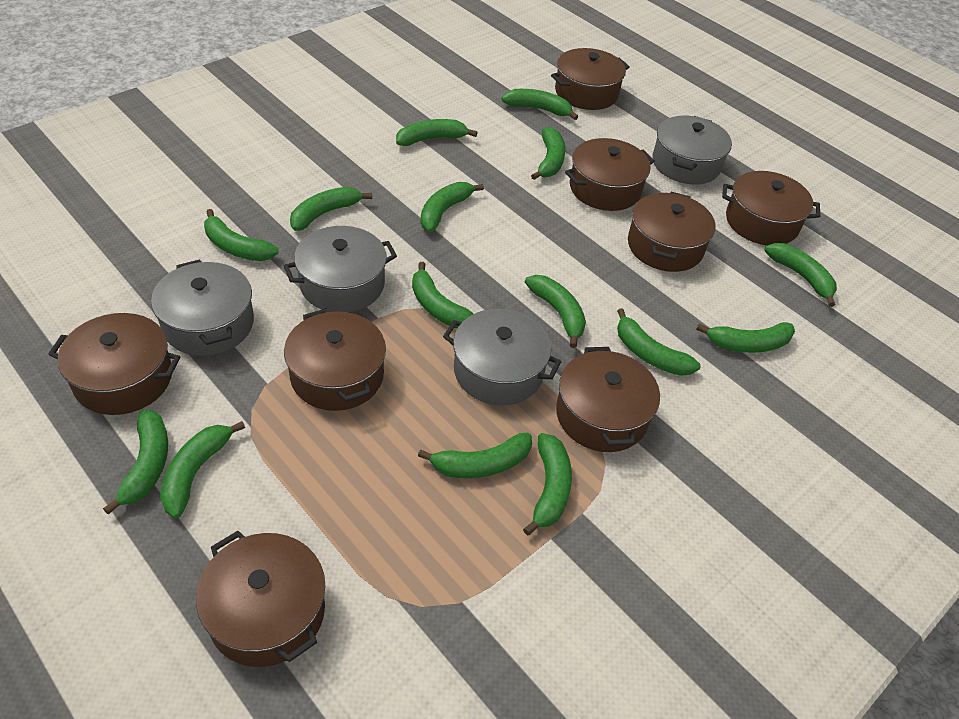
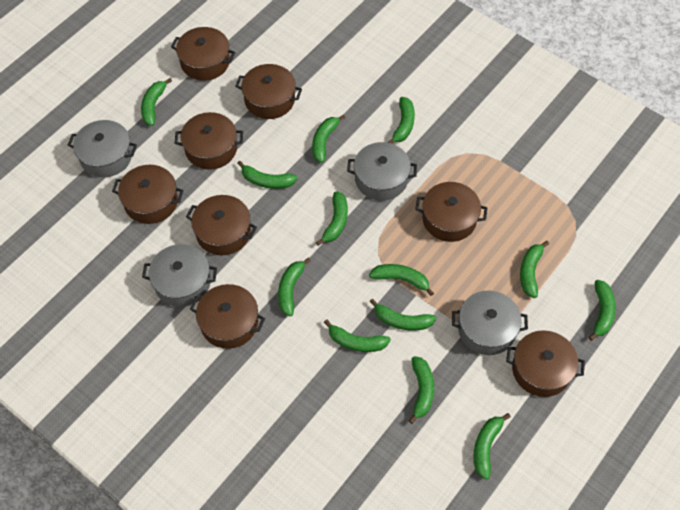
green banana: [103,410,168,515] [160,421,245,518] [204,209,279,261] [290,187,372,231] [396,119,478,146] [412,262,473,329] [418,432,532,478] [420,182,484,232] [501,89,578,120] [523,433,572,536] [525,275,586,348] [531,127,566,180] [617,308,701,376] [696,322,795,353] [765,243,837,307] = 15 -> [141,78,172,126] [237,161,298,189] [278,258,311,316] [312,115,345,163] [316,191,348,246] [324,319,391,352] [369,264,434,296] [370,299,436,331] [387,97,415,144] [409,356,434,424] [473,413,511,480] [520,241,549,298] [589,280,616,341] = 13

